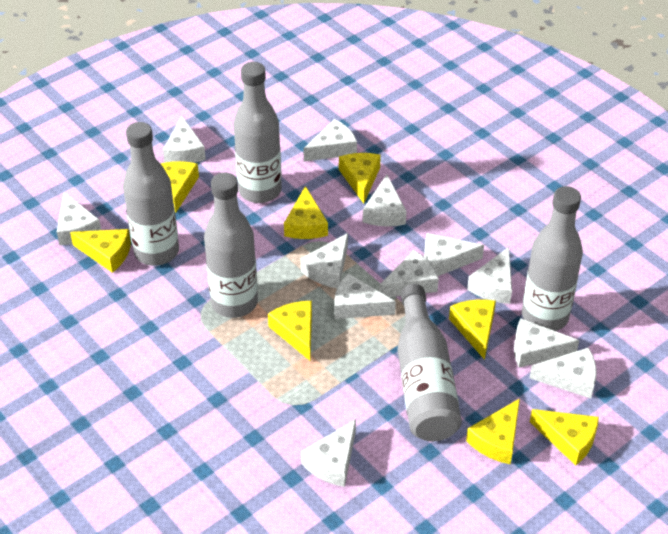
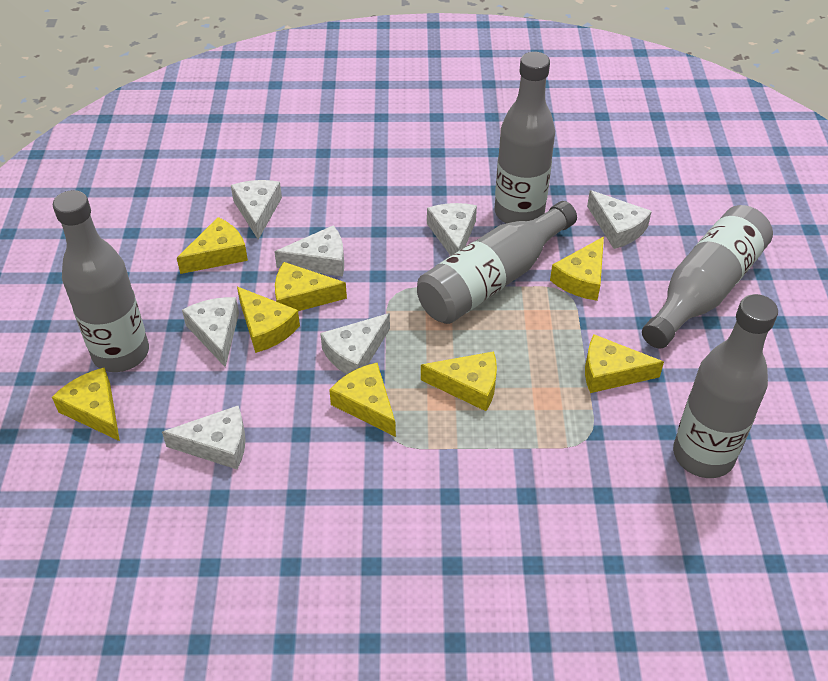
white cheese: [57,192,101,245] [163,115,206,163] [301,233,348,288] [301,419,356,487] [303,119,357,161] [334,273,396,319] [363,175,407,227] [379,250,439,297] [424,233,484,276] [467,247,512,304] [514,318,579,368] [530,347,597,398] = 12 -> [162,406,246,469] [182,297,239,367] [231,180,282,240] [274,225,344,277] [320,313,390,374] [427,203,477,256] [587,190,652,249] = 7

